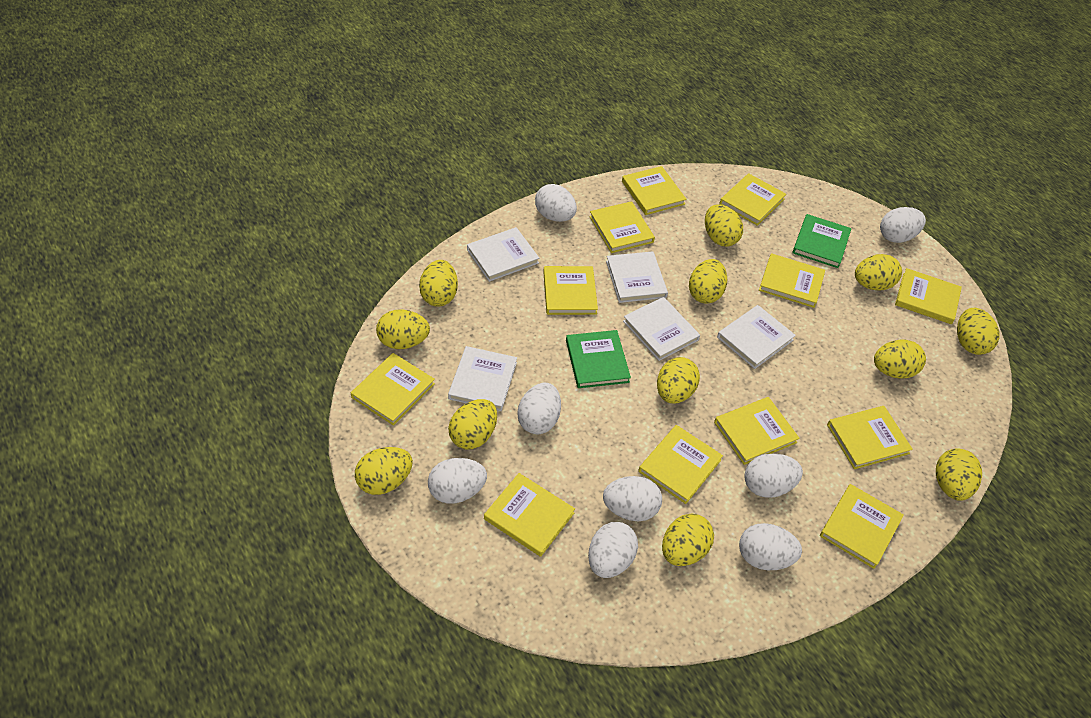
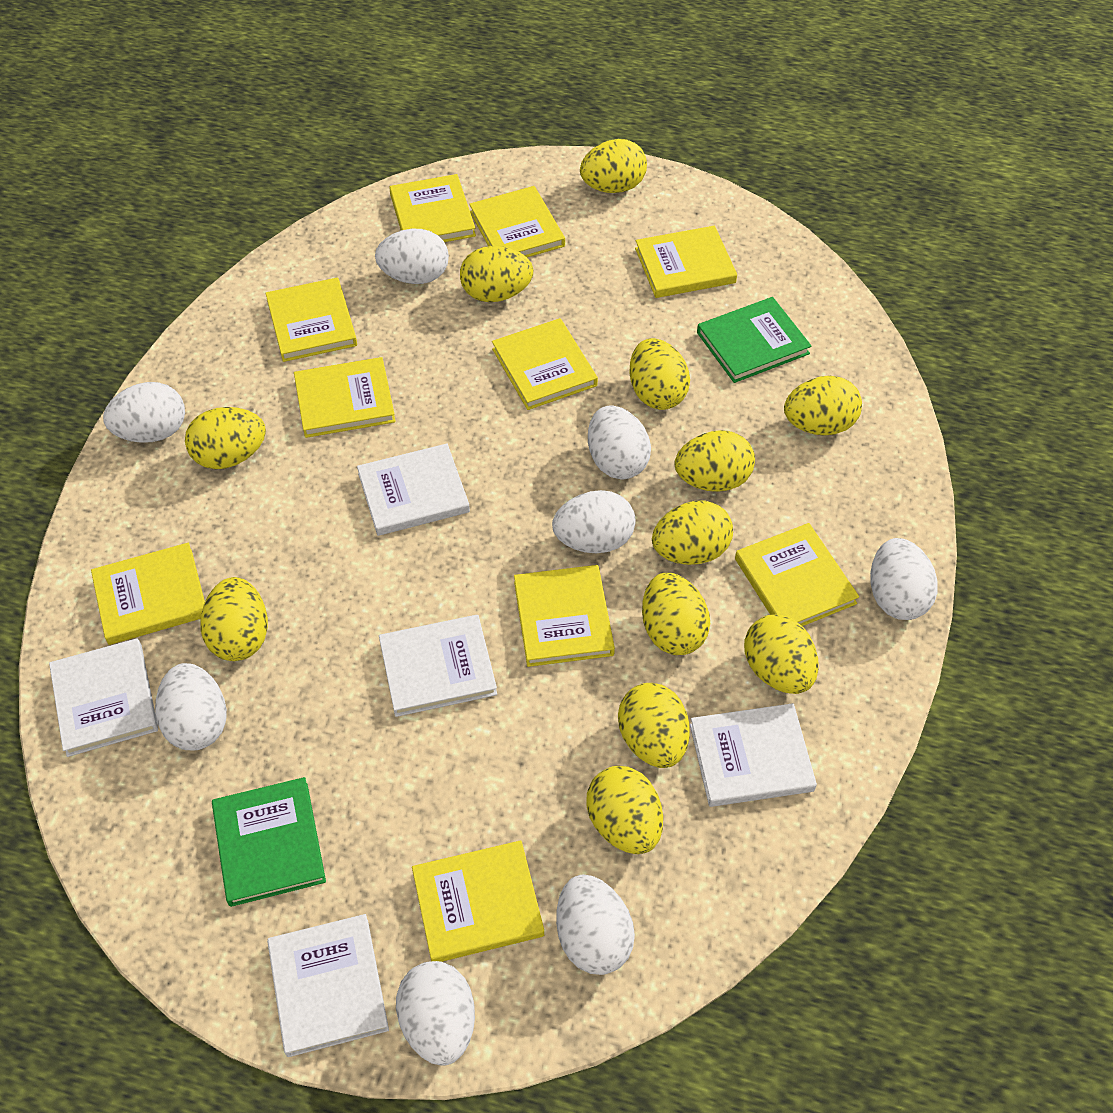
yellow book: [351,353,435,426] [484,473,575,557] [543,266,598,315] [589,201,655,253] [622,166,686,215] [638,425,723,504] [714,397,799,465] [720,173,786,226] [759,253,825,308] [820,484,904,569] [827,406,913,469] [895,268,962,324] = 12 -> [91,543,205,645] [266,278,357,362] [294,357,396,438] [389,174,476,242] [412,840,544,962] [469,186,565,257] [492,318,598,410] [514,565,615,667] [635,226,737,298] [735,523,859,626] = 10

